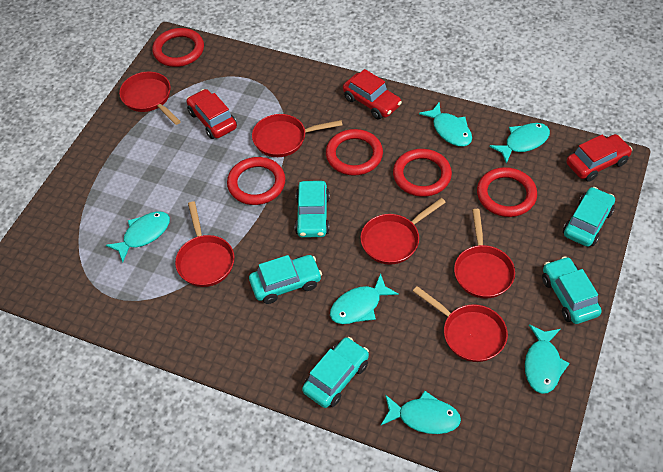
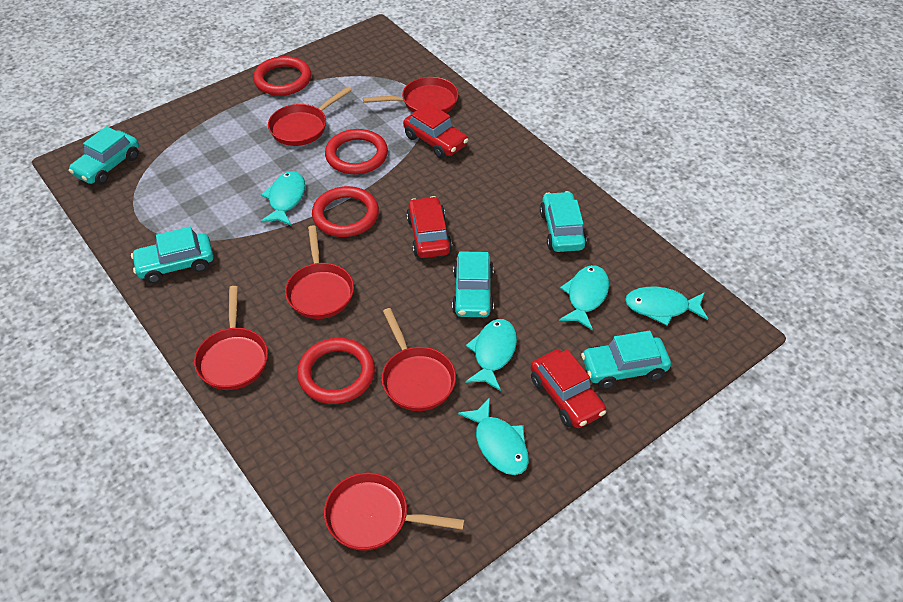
red ring: [152,28,204,67] [227,157,285,205] [326,129,383,176] [393,149,452,197] [477,167,537,217] = 5 -> [253,56,311,96] [297,338,375,404] [312,186,379,237] [325,129,388,174] = 4
turquoise fish: [106,211,170,263] [330,273,399,324] [381,391,461,434] [419,102,472,147] [489,123,550,164] [525,324,570,394] = 6 -> [260,171,305,225] [458,397,529,475] [465,319,517,391] [559,265,609,331] [625,287,708,326] = 5

